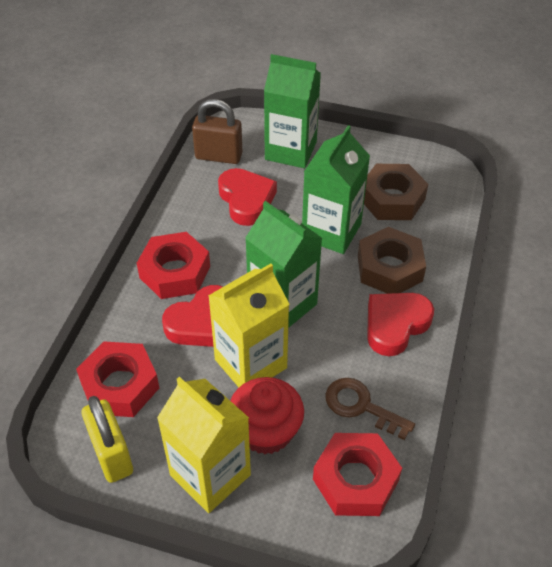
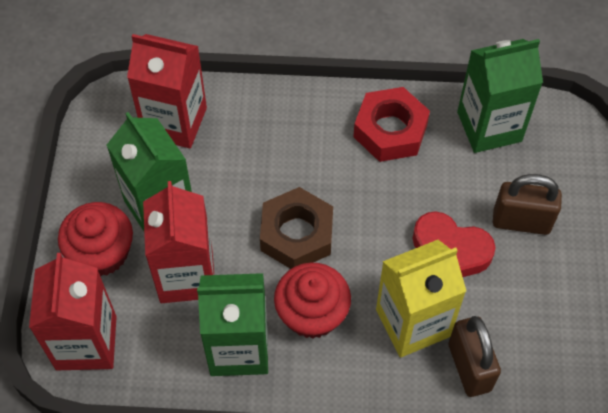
brown key: [325,378,415,440] = 1 -> none = 0
brown nut: [358,227,426,294] [364,164,428,220] = 2 -> [260,187,333,269] = 1
brown padlock: [192,99,242,164] = 1 -> [449,316,501,397] [493,174,562,235] = 2
red carton: none = 0 -> [29,253,117,370] [127,34,207,148] [143,181,214,303] = 3
red cupcake: [230,377,304,454] = 1 -> [58,202,133,276] [274,262,351,339] = 2
red heart: [162,285,223,347] [218,168,277,226] [367,293,434,356] = 3 -> [413,211,496,277] = 1
red nut: [76,341,159,417] [137,232,210,299] [313,433,402,516] = 3 -> [353,87,430,162] = 1
yellow carton: [157,377,251,513] [208,264,290,387] = 2 -> [376,240,466,358] = 1
yellow padlock: [81,396,133,483] = 1 -> none = 0

